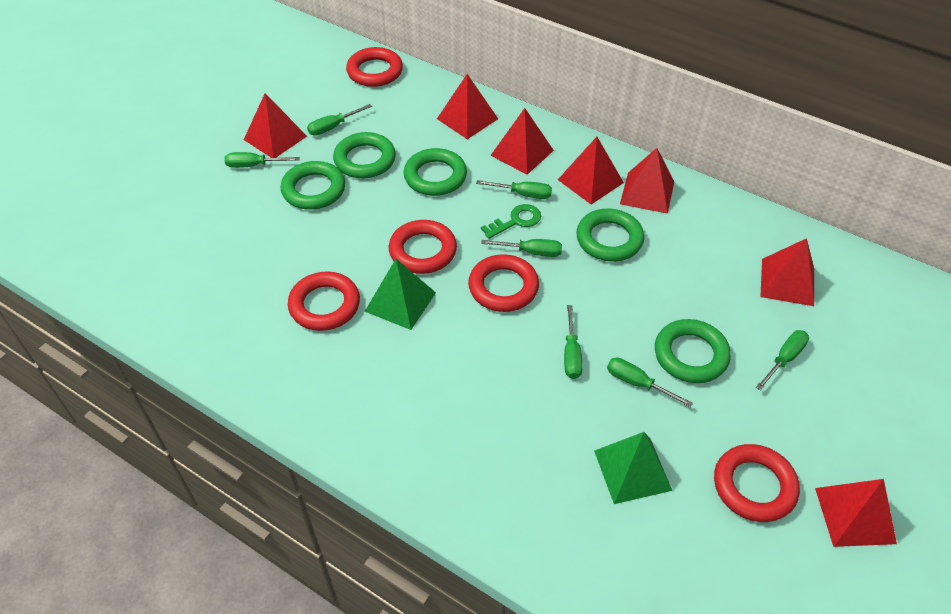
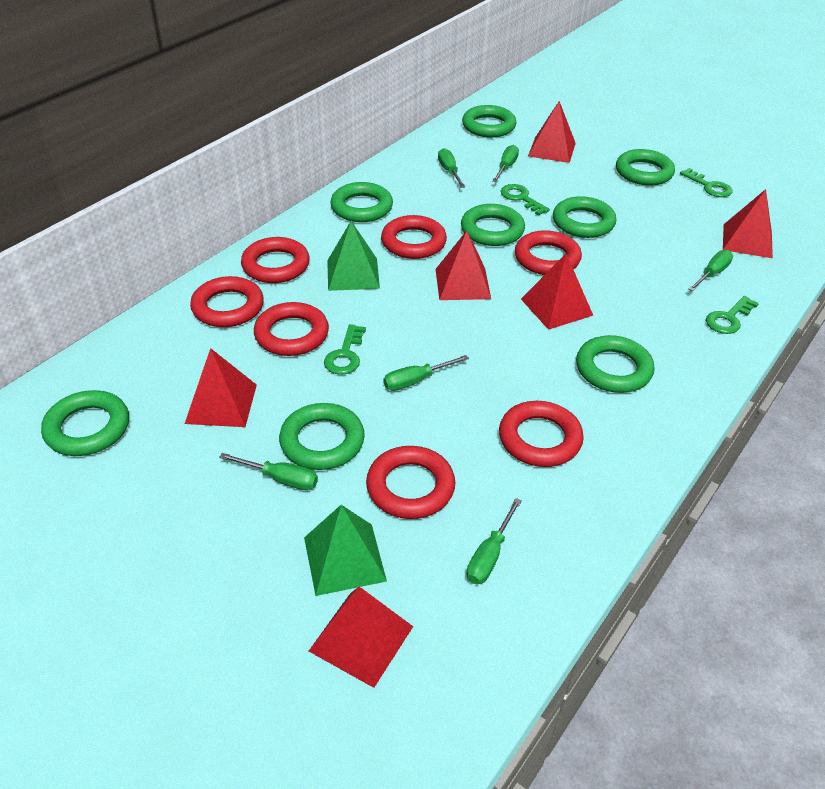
green key: [481,204,541,239] = 1 -> [324,324,366,375] [501,184,550,216] [680,168,733,197] [706,296,759,334] = 4
green ring: [281,161,345,210] [333,132,396,178] [404,148,467,196] [576,209,644,262] [655,319,731,383] = 5 -> [41,390,129,456] [279,403,365,470] [331,182,393,222] [461,204,525,246] [462,105,516,137] [553,196,616,238] [576,335,654,393] [616,149,675,185] = 8
green screwdriver: [224,152,300,168] [307,104,372,136] [476,180,552,199] [481,239,562,257] [564,305,583,379] [607,358,693,407] [756,330,809,391] = 7 -> [219,453,318,490] [383,355,469,391] [438,148,465,188] [467,498,522,584] [493,145,519,182] [689,250,733,291] = 6
red pyramid: [244,93,307,158] [437,74,498,139] [490,108,554,175] [558,137,624,204] [620,148,674,214] [760,238,814,306] [815,479,897,547] = 7 -> [185,348,257,427] [309,587,413,688] [436,231,491,300] [521,254,593,330] [528,101,576,163] [723,189,773,258] = 6
red ring: [288,271,360,331] [346,47,403,87] [389,220,457,274] [468,254,539,312] [714,444,800,522] = 5 -> [190,276,264,327] [241,237,310,283] [254,302,329,356] [366,446,455,519] [381,215,447,259] [499,401,584,467] [515,230,582,275] = 7

